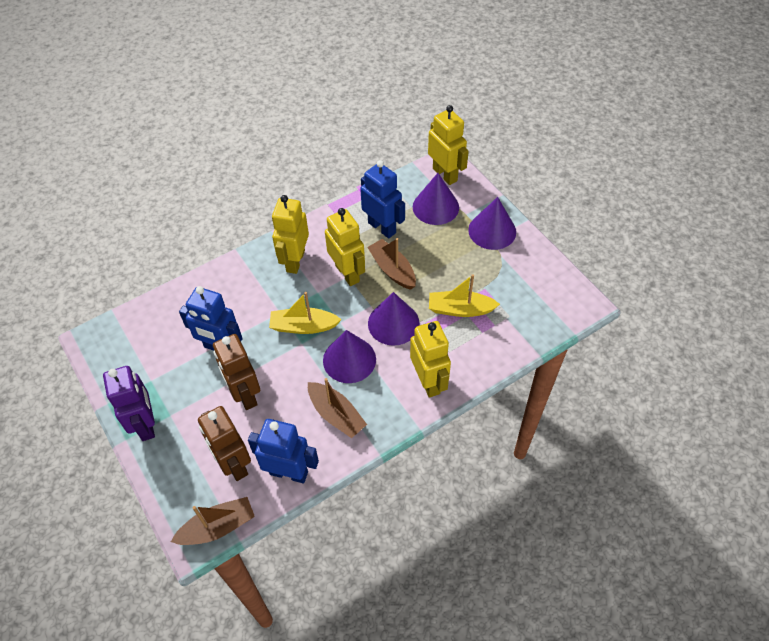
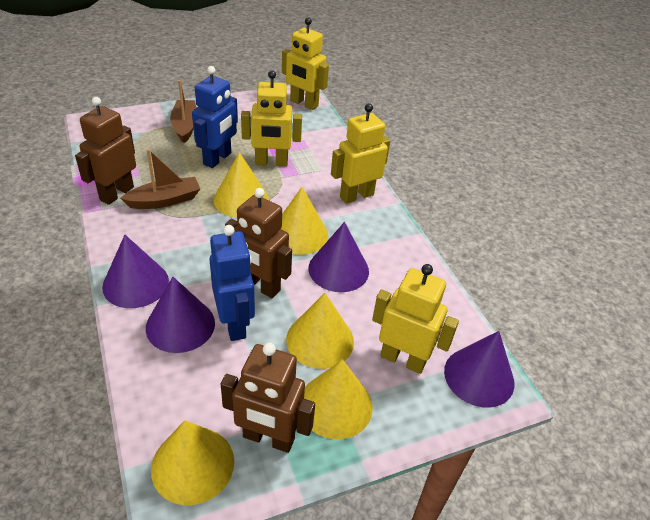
blue robot: [179,286,243,351] [248,419,319,483] [360,160,405,238] = 3 -> [192,66,238,168] [209,225,255,341] = 2
brown boat: [171,497,255,545] [308,378,367,438] [367,238,416,290] = 3 -> [120,149,200,209] [170,80,197,143] = 2
brown robot: [198,406,251,481] [213,334,260,410] = 2 -> [75,97,136,205] [221,343,315,453] [225,188,292,298] = 3
purple robot: [103,366,155,441] = 1 -> none = 0
yellow boat: [269,292,342,334] [429,274,500,317] = 2 -> none = 0
yellow cone: none = 0 -> [151,420,234,505] [214,152,269,218] [281,187,328,255] [286,293,354,369] [304,359,373,439] = 5

